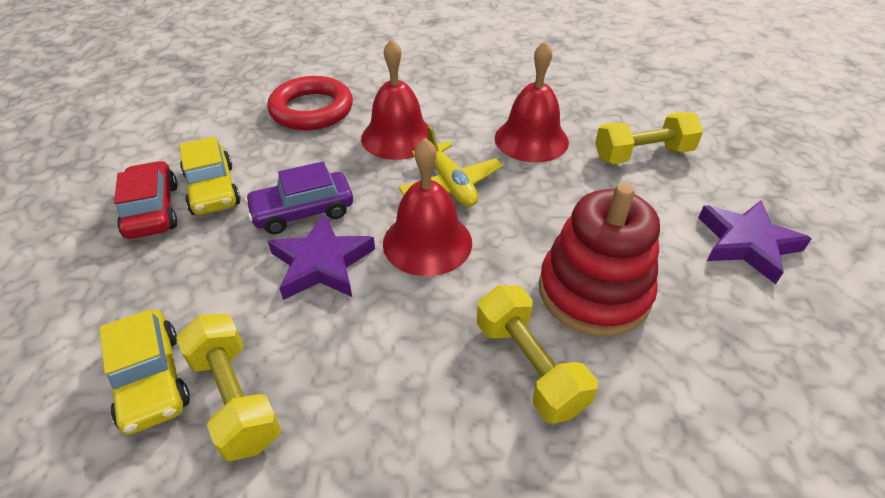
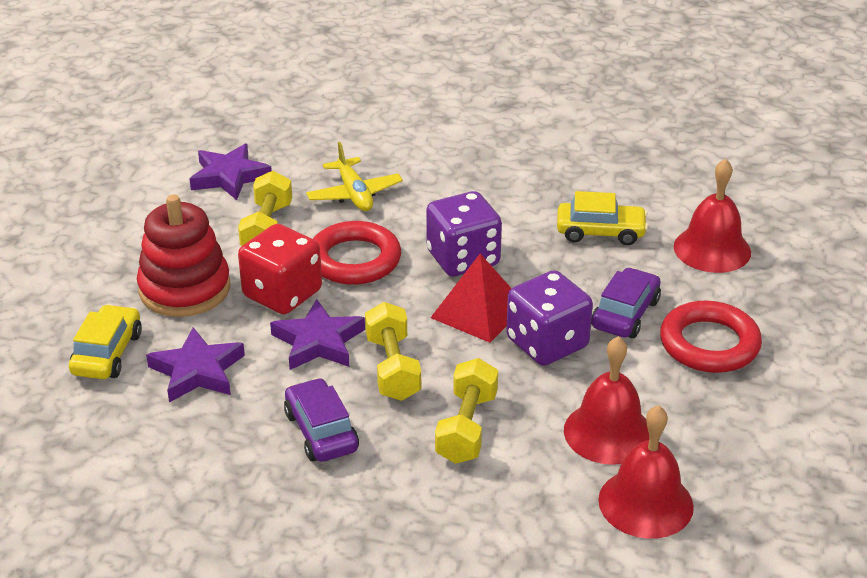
purple car: [245,161,353,234] = 1 -> [284,378,359,462] [591,267,661,338] = 2
purple dice: none = 0 -> [426,191,502,276] [506,270,593,366] = 2
purple star: [268,214,375,300] [698,200,812,284] = 2 -> [146,327,245,402] [190,144,272,200] [270,299,365,370] = 3
red car: [114,161,177,239] = 1 -> none = 0
red dice: none = 0 -> [238,224,322,314] = 1
red pyramid: none = 0 -> [431,254,512,343] = 1
red ring: [267,76,353,130] = 1 -> [313,221,401,285] [660,301,762,373] = 2

